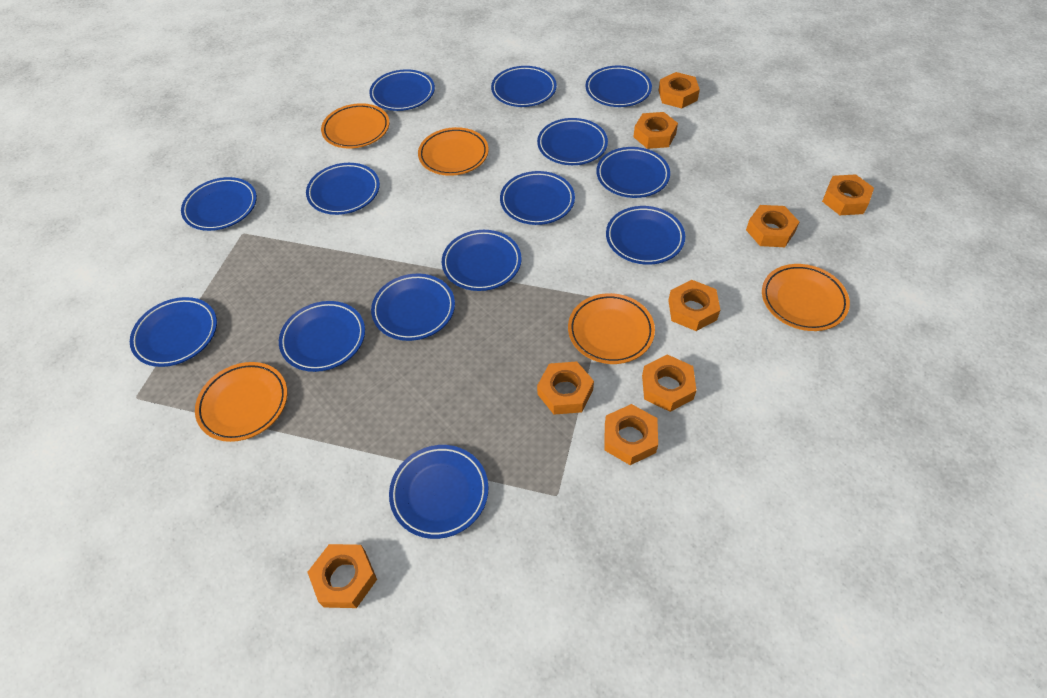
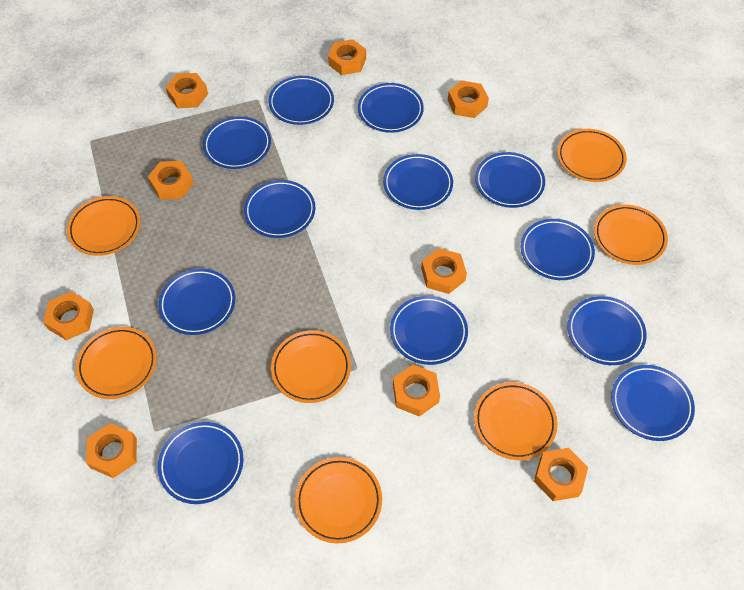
blue plate: [130,297,217,367] [181,177,257,231] [279,301,365,372] [306,163,380,215] [369,69,435,111] [371,274,455,341] [389,445,489,539] [442,230,522,291] [491,66,557,107] [500,171,575,225] [537,118,608,165] [586,66,652,107] [596,147,670,198] [606,206,685,265] = 14 -> [158,268,235,335] [158,422,243,504] [203,116,271,169] [244,180,316,238] [268,76,334,125] [358,83,424,133] [383,154,453,210] [390,296,468,365] [475,152,545,208] [520,219,595,280] [568,296,647,365] [611,365,695,441] = 12
orange plate: [195,362,288,442] [321,103,389,148] [418,127,489,176] [568,293,655,364] [762,264,850,331] = 5 -> [67,196,140,256] [76,327,157,399] [271,330,351,403] [295,457,382,543] [474,382,558,460] [557,129,627,182] [594,205,668,265] = 7

